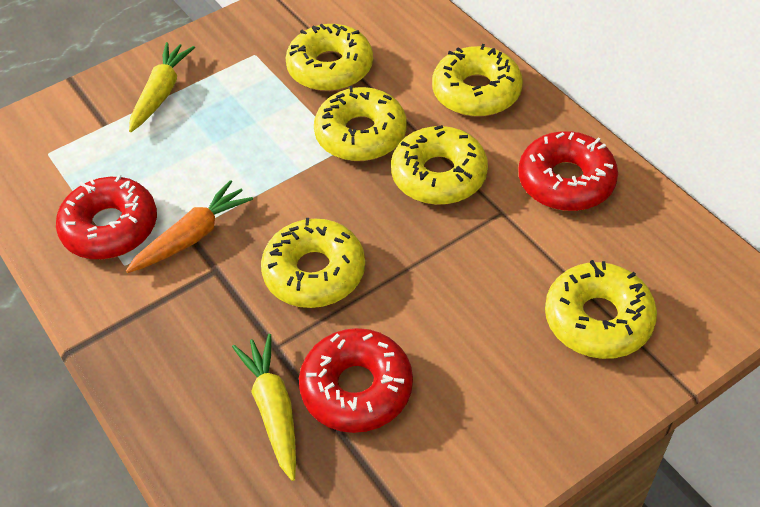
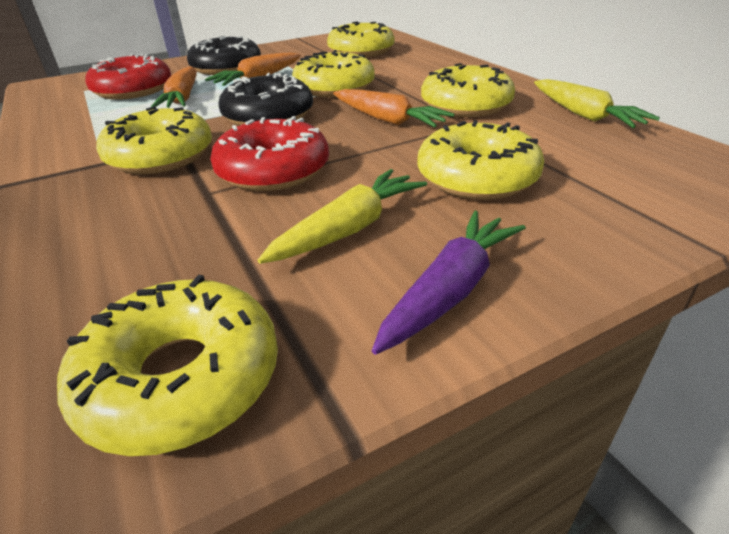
black donut: none = 0 -> [187,36,261,75] [219,73,313,126] = 2
orange carrot: [126,180,253,273] = 1 -> [151,66,197,108] [205,52,301,86] [333,89,455,128] = 3
purple carrot: none = 0 -> [372,211,526,355] = 1
red donut: [56,175,157,259] [299,328,413,433] [519,131,618,211] = 3 -> [85,54,171,100] [210,116,329,191] = 2

